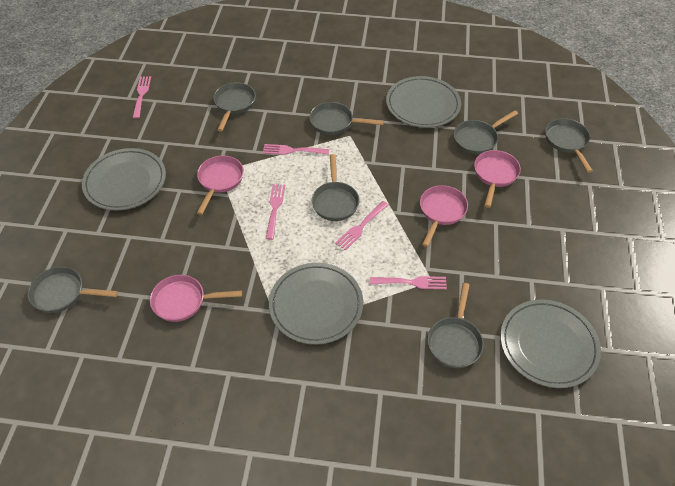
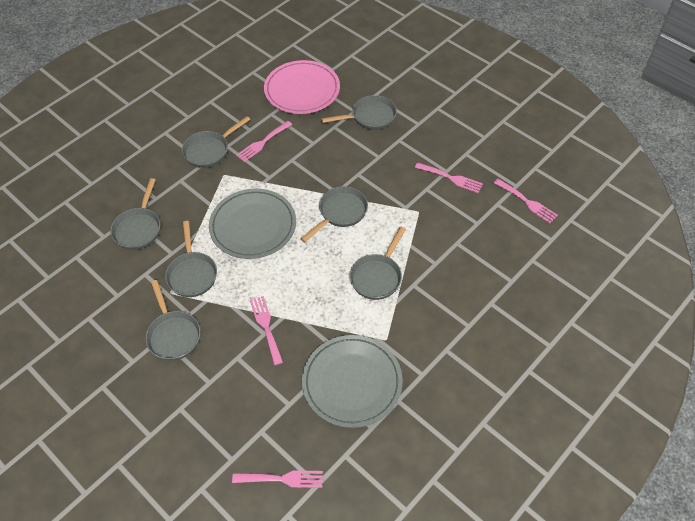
grey plate: [82,148,166,211] [269,263,363,345] [386,76,461,128] [500,299,601,388] = 4 -> [209,189,296,259] [302,335,403,428] = 2
pink pan: [150,275,242,322] [197,155,244,215] [420,185,468,247] [474,150,521,208] = 4 -> none = 0
pink plate: none = 0 -> [264,60,340,114] = 1

